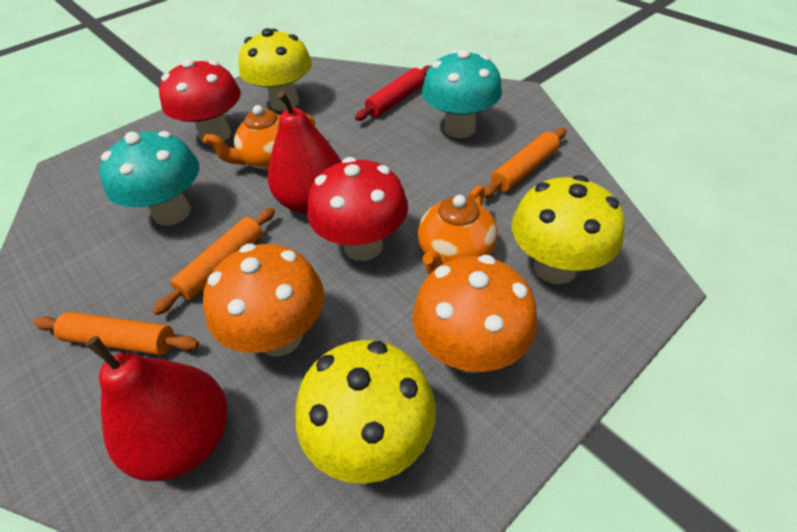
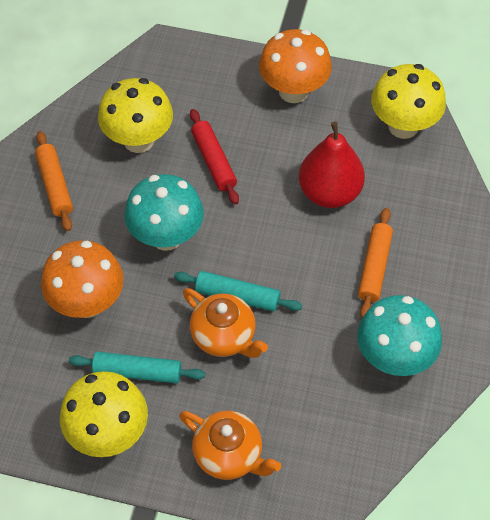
orange rolling pin: [33,312,199,355] [152,207,275,315] [484,128,566,198] = 3 -> [35,131,73,231] [358,208,393,318] = 2
red mushroom: [159,59,241,144] [307,157,408,261] = 2 -> none = 0
red pear: [85,336,227,481] [268,91,342,214] = 2 -> [299,121,365,208] = 1
turquoise rolling pin: none = 0 -> [69,352,205,383] [174,271,302,312] = 2

